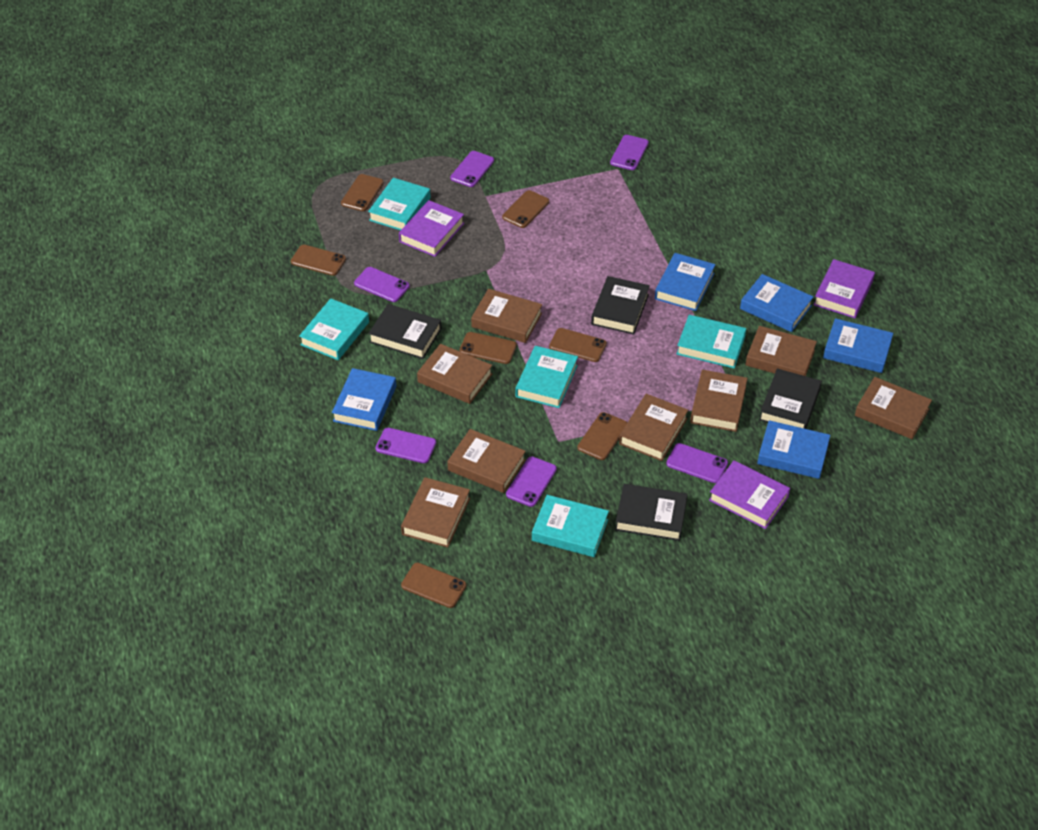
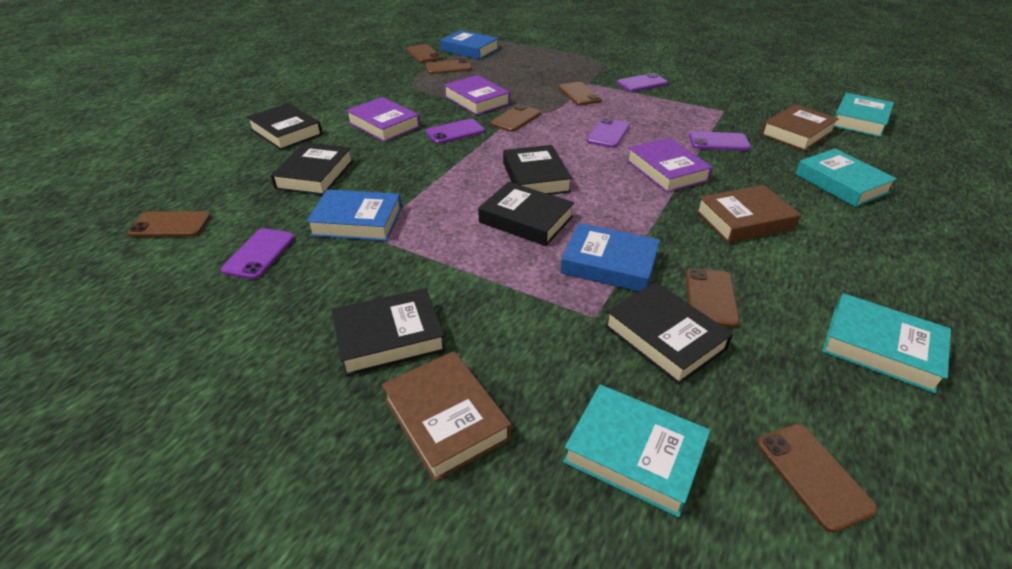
black book: [368,304,441,359] [591,276,650,334] [615,484,688,541] [759,369,822,429] = 4 -> [247,103,323,150] [271,142,353,195] [332,288,446,376] [478,182,574,246] [503,145,572,195] [605,282,733,385] = 6
blue book: [332,368,396,431] [655,253,716,311] [740,274,813,332] [757,420,830,479] [823,318,893,373] = 5 -> [306,189,402,241] [440,30,499,59] [560,223,660,292] = 3
brown book: [401,477,470,548] [417,344,492,404] [447,429,526,493] [471,289,542,343] [619,394,688,461] [690,370,748,432] [746,326,817,376] [855,377,932,439] = 8 -> [381,351,511,482] [696,185,801,243] [761,104,839,151] = 3
purple phone: [354,267,410,302] [376,428,436,463] [450,151,494,187] [506,456,557,507] [610,135,649,170] [666,443,728,483] = 6 -> [221,228,295,279] [425,119,485,144] [586,118,630,148] [617,73,668,92] [689,131,751,151] = 5
turquoise book: [299,298,369,360] [368,178,431,230] [516,346,578,408] [532,495,609,557] [677,315,746,368] = 5 -> [563,385,710,518] [795,149,897,207] [822,293,951,394] [834,93,894,137] = 4

